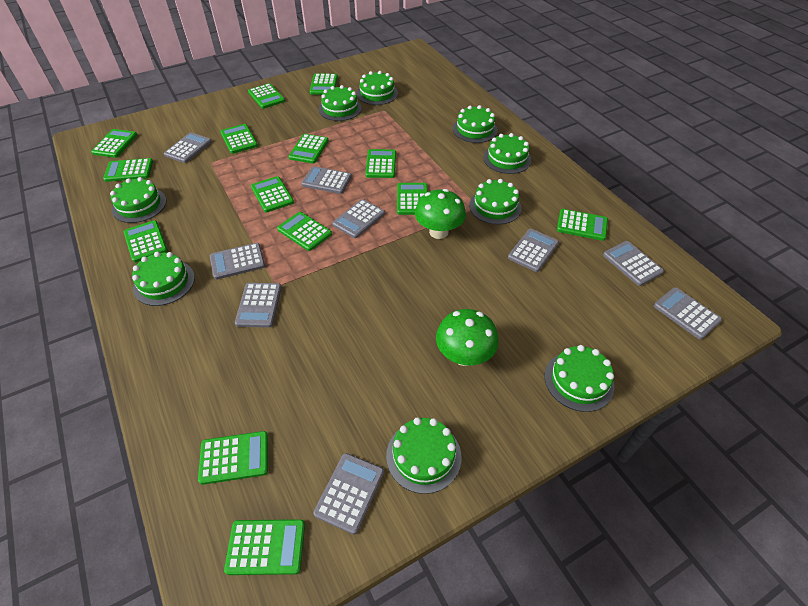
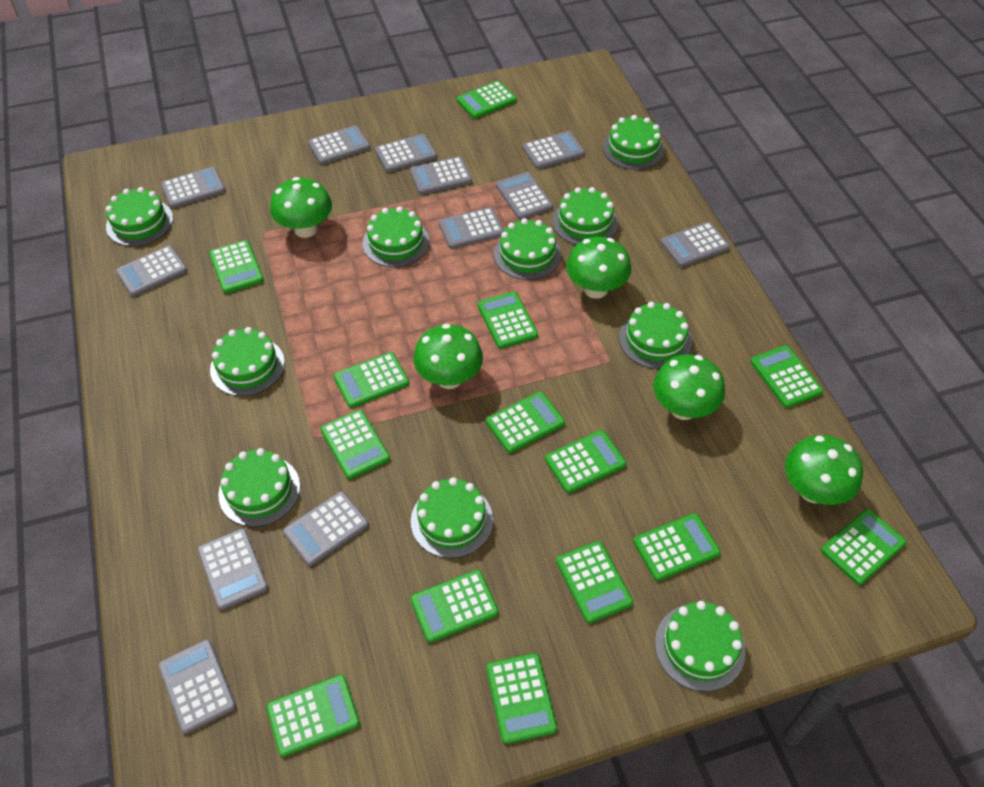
green cake: [110,177,166,223] [132,252,195,306] [319,85,362,121] [357,71,398,105] [386,417,461,494] [453,105,498,143] [469,179,522,225] [483,133,531,174] [545,345,614,412] = 9 -> [106,187,173,246] [210,327,285,396] [218,448,300,527] [363,206,430,267] [411,477,493,558] [494,218,561,280] [552,187,618,245] [603,115,665,170] [619,302,692,369] [655,601,746,692] = 10
green mushroom: [415,189,466,239] [436,309,499,366] = 2 -> [270,177,332,238] [413,324,483,389] [566,237,631,299] [653,354,725,420] [785,435,863,505] = 5
grey calculator: [164,132,212,163] [210,243,265,280] [235,283,282,328] [302,166,352,194] [313,453,384,534] [332,199,385,238] [508,229,559,272] [603,241,664,286] [654,287,722,339] = 9 -> [116,246,187,296] [158,639,236,734] [161,167,225,208] [197,528,268,610] [283,491,369,566] [308,125,370,164] [375,134,437,172] [410,156,472,195] [439,207,504,249] [496,172,553,220] [522,131,585,169] [660,222,730,267] = 12

